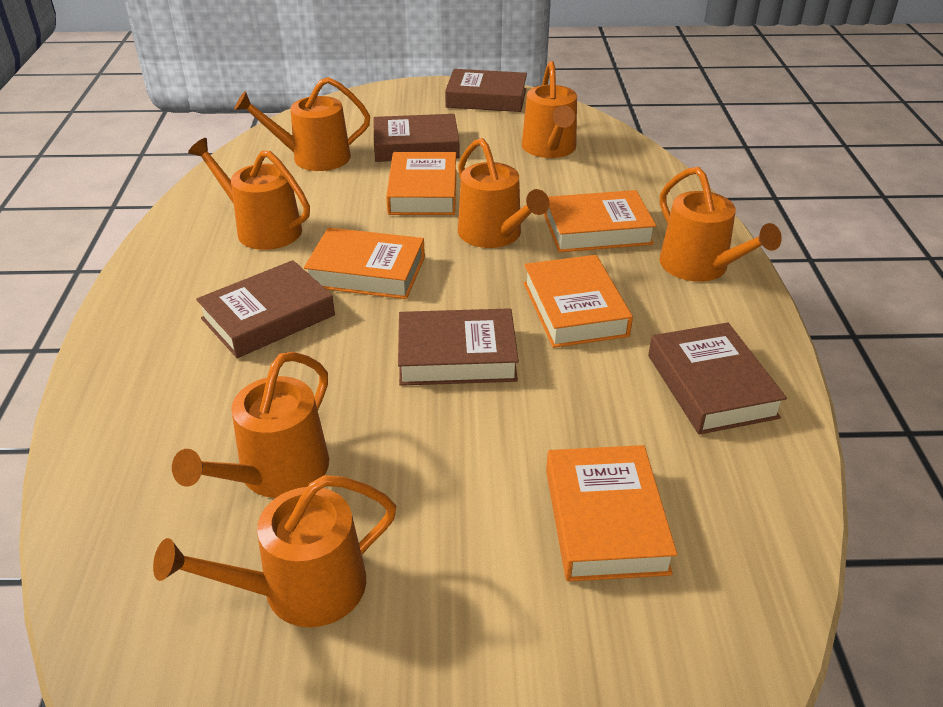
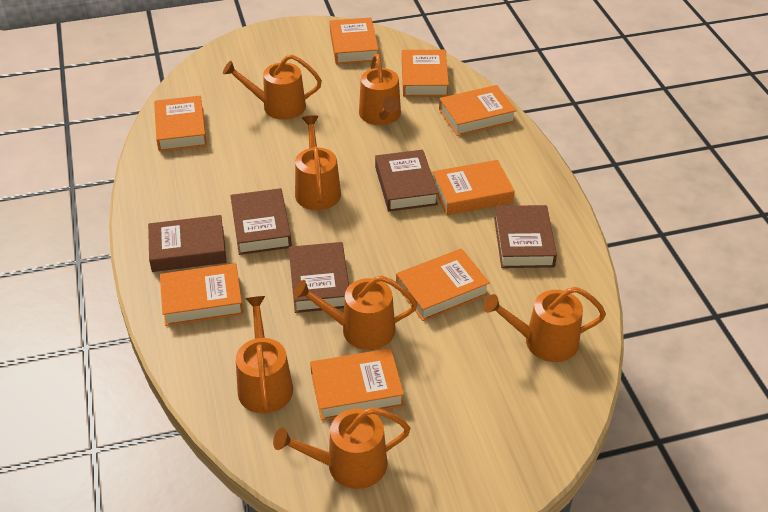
orange book: [304,227,425,299] [386,152,456,215] [524,255,633,348] [544,190,656,252] [546,445,677,582] = 5 -> [154,96,207,152] [160,263,243,326] [310,348,404,421] [330,17,379,64] [396,248,490,321] [402,50,449,97] [433,160,515,215] [439,85,517,136] = 8

